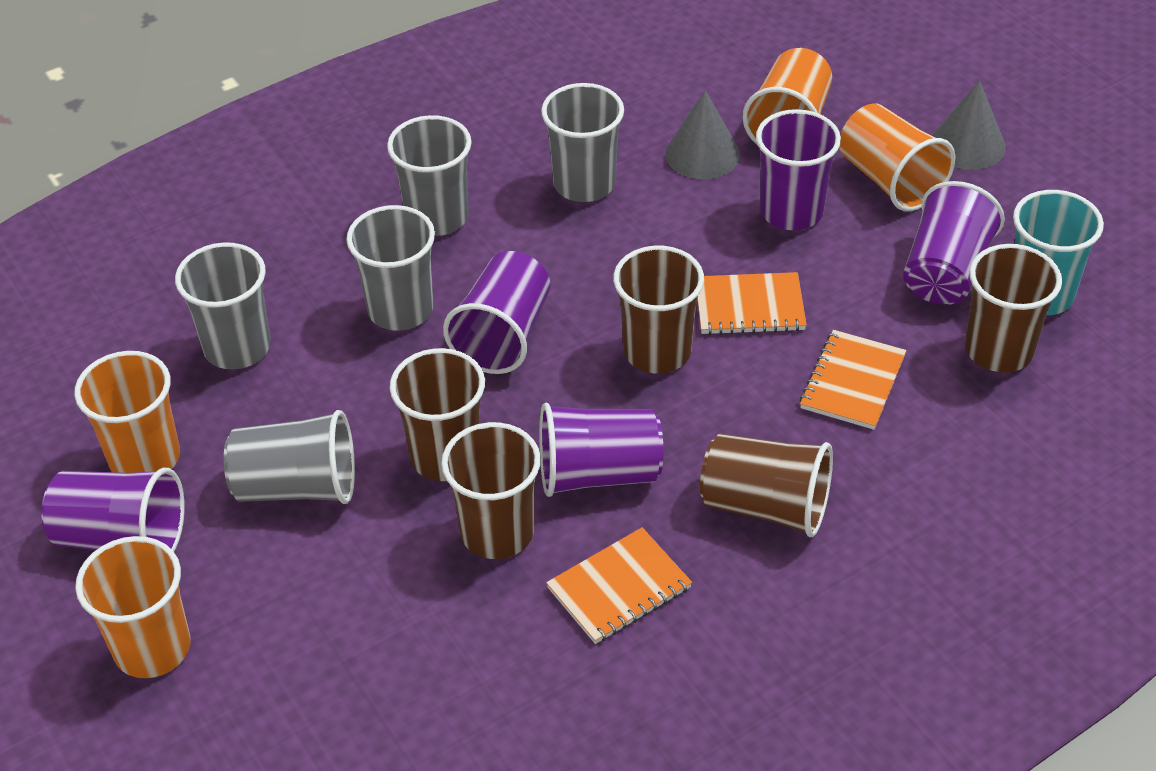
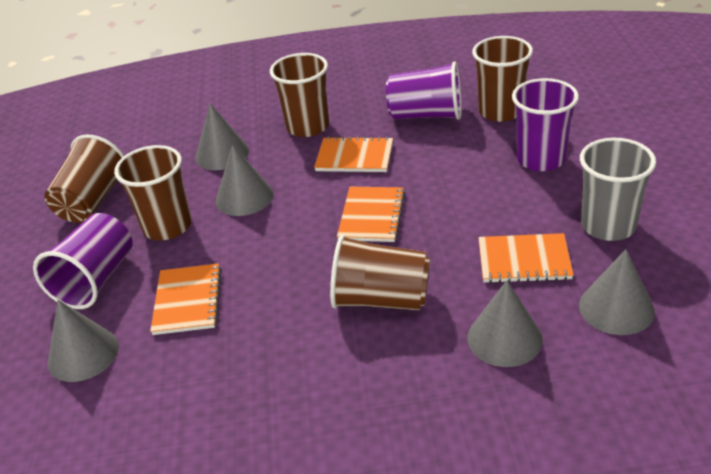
grey cone: [665,90,740,179] [932,81,1006,170] = 2 -> [48,300,119,382] [195,104,249,170] [216,145,274,216] [468,280,543,367] [579,249,655,335] = 5
grey cup: [175,242,271,369] [224,410,355,504] [346,205,435,331] [387,115,472,236] [541,83,624,202] = 5 -> [580,138,656,241] = 1
orange cup: [74,351,180,473] [75,536,191,678] [742,48,832,146] [839,103,955,211] = 4 -> none = 0
orange notebook: [546,527,692,644] [697,272,806,335] [800,330,906,430] = 3 -> [150,263,222,335] [314,136,393,172] [337,187,405,242] [478,233,574,283] = 4
purple cup: [41,468,185,551] [443,251,550,374] [539,403,663,497] [756,109,841,230] [903,181,1005,305] = 5 -> [33,213,133,309] [386,61,462,120] [512,78,579,171] = 3
turquoise cup: [1013,190,1104,315] = 1 -> none = 0

